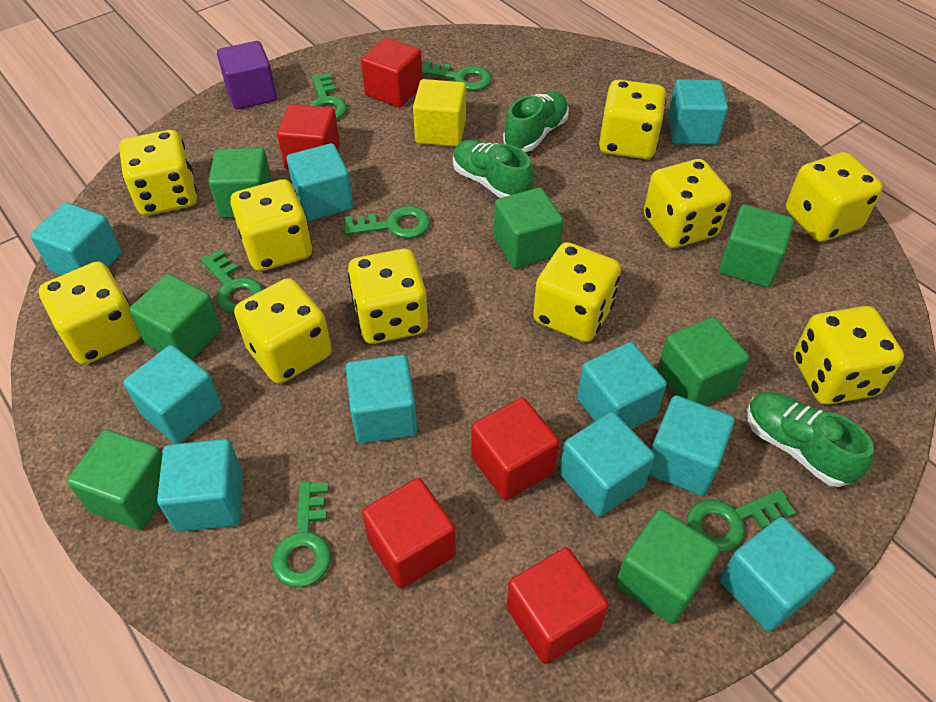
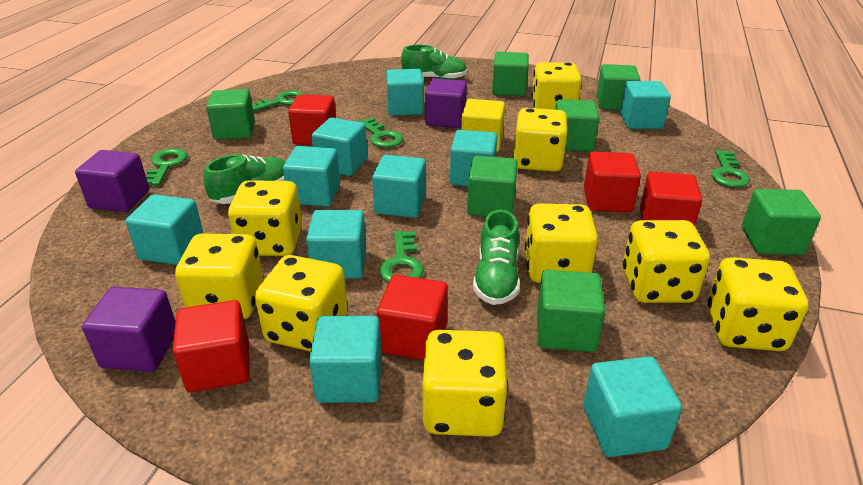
green key: [201,249,263,314] [272,482,331,587] [309,73,347,120] [344,206,430,238] [422,61,492,90] [687,489,796,552] = 6 -> [146,148,188,186] [252,90,305,112] [358,117,403,148] [380,231,424,283] [711,150,750,188] = 5
purple cube: [217,41,277,109] = 1 -> [75,150,149,212] [82,287,176,372] [425,78,467,128] = 3
yellow dice: [39,261,141,365] [119,130,197,216] [230,179,312,271] [234,278,332,384] [348,249,428,344] [533,242,621,342] [599,80,666,159] [644,159,731,248] [786,152,883,242] [794,306,904,405] = 10 -> [175,233,264,319] [228,180,302,256] [255,255,348,352] [422,330,508,437] [514,108,568,172] [525,204,598,283] [531,62,582,110] [623,220,710,303] [708,257,808,351] = 9

